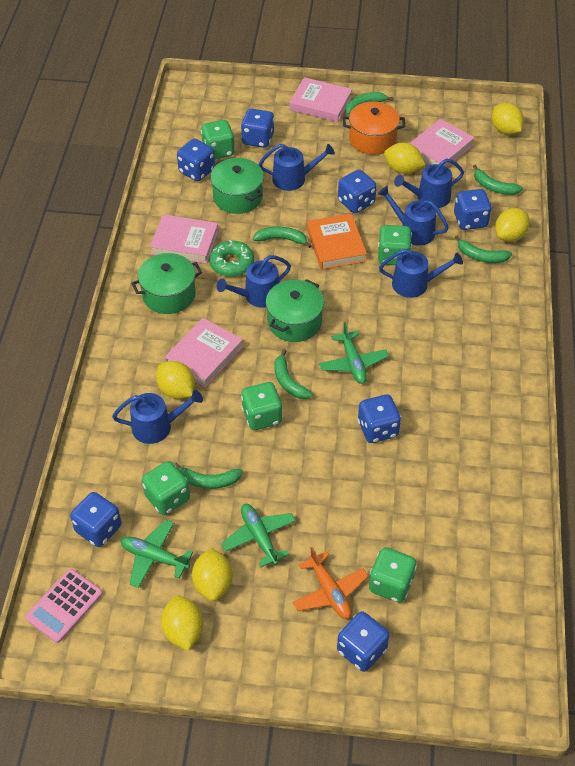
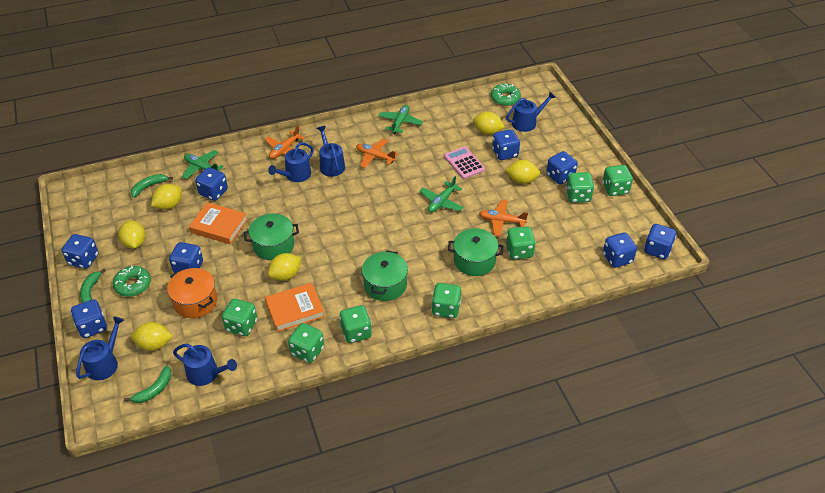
blue dice: [70,492,121,547] [177,139,215,181] [241,108,274,148] [337,611,390,672] [338,170,377,213] [358,395,401,443] [454,189,492,230] = 7 -> [62,234,98,269] [71,299,107,338] [169,242,203,273] [195,167,228,201] [492,129,520,160] [546,151,578,185] [603,232,637,268] [644,224,677,259] = 8
blue watering can: [112,390,203,444] [217,255,291,307] [259,144,335,191] [378,186,449,246] [379,249,463,298] [394,158,464,208] = 6 -> [76,317,124,380] [173,344,237,386] [268,142,314,182] [317,126,345,177] [506,92,556,132] = 5
green banana: [174,463,243,489] [253,227,312,248] [275,349,313,399] [345,92,393,115] [455,236,512,263] [473,165,523,195] = 6 -> [80,268,106,303] [124,366,171,403] [131,174,173,198] = 3
green dice: [142,461,190,515] [201,120,235,159] [241,382,283,430] [369,547,417,603] [378,225,412,265] = 5 -> [222,299,257,336] [288,323,324,363] [339,305,372,343] [431,283,461,318] [506,226,536,259] [566,172,594,203] [602,165,633,196] = 7
green donut: [209,240,254,277] = 1 -> [113,265,151,297] [491,84,521,106] = 2
orange book: [307,214,367,270] = 1 -> [189,202,248,244] [265,283,325,332] = 2
orange plane: [293,547,368,619] = 1 -> [265,126,305,159] [356,139,398,168] [479,200,528,236] = 3
pink book: [150,214,218,264] [165,318,243,388] [290,77,352,122] [409,119,475,167] = 4 -> none = 0

